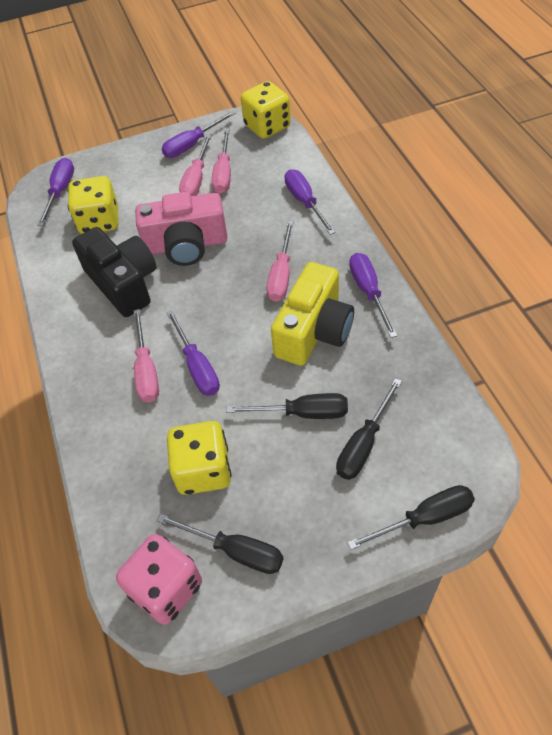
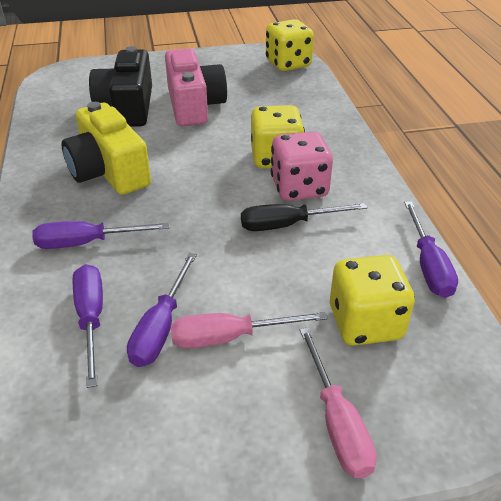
black screwdriver: [157,514,284,574] [226,393,348,419] [336,378,402,480] [347,485,475,550] = 4 -> [241,203,368,231] = 1
pink screwdriver: [133,309,159,402] [179,135,212,196] [212,129,231,194] [267,221,294,302] = 4 -> [171,312,327,349] [300,327,377,478] = 2
purple screwdriver: [37,158,74,226] [162,111,235,158] [166,310,220,396] [284,169,336,235] [349,253,397,338] = 5 -> [32,221,169,249] [73,264,103,388] [127,253,197,367] [404,201,458,298] = 4

